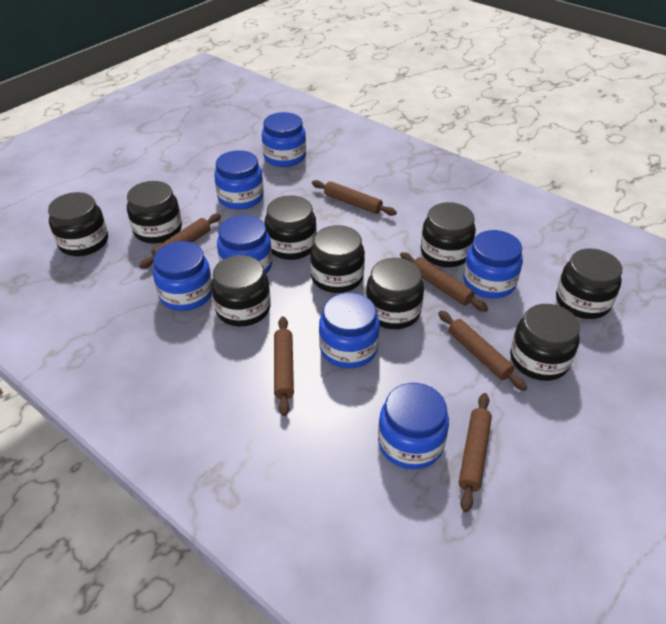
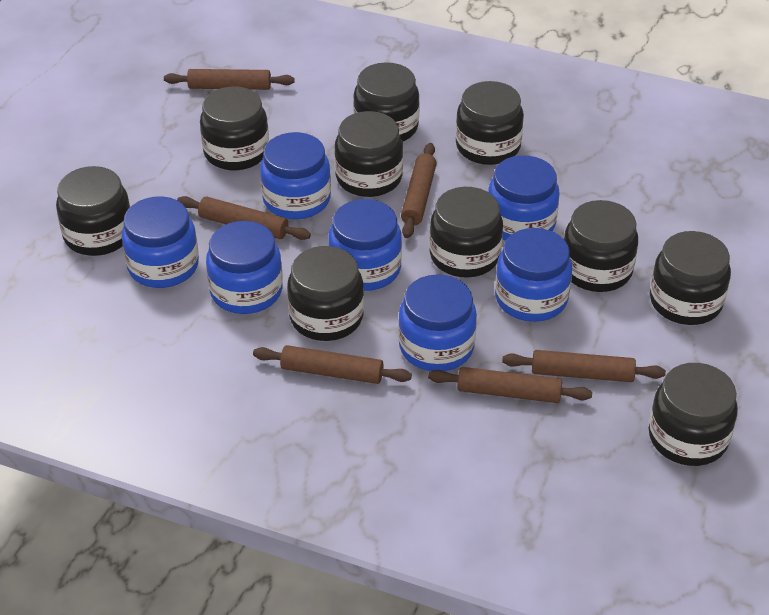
black jar: [48,192,108,256] [127,181,182,244] [211,255,271,326] [265,195,317,260] [310,225,365,293] [366,258,424,329] [421,202,476,268] [510,304,580,381] [556,249,622,319] = 9 -> [56,166,130,256] [200,86,269,170] [287,246,364,341] [334,111,403,197] [353,62,420,142] [429,187,503,278] [456,81,524,165] [564,200,638,292] [648,363,738,466] [650,231,731,325] = 10

